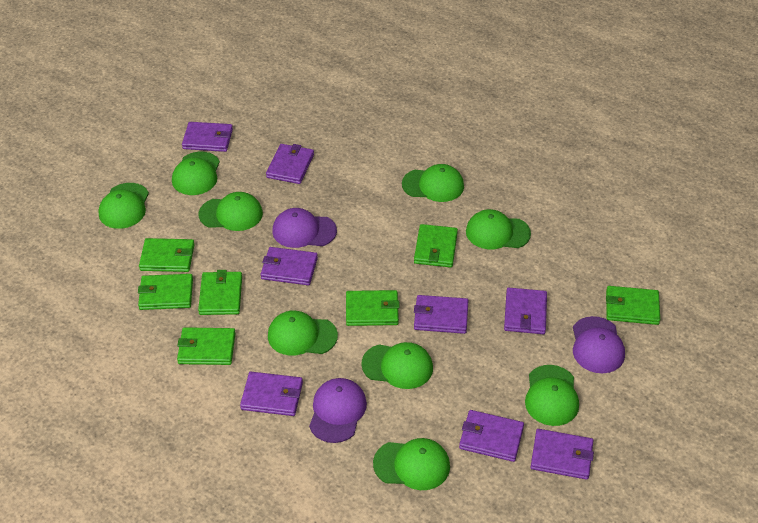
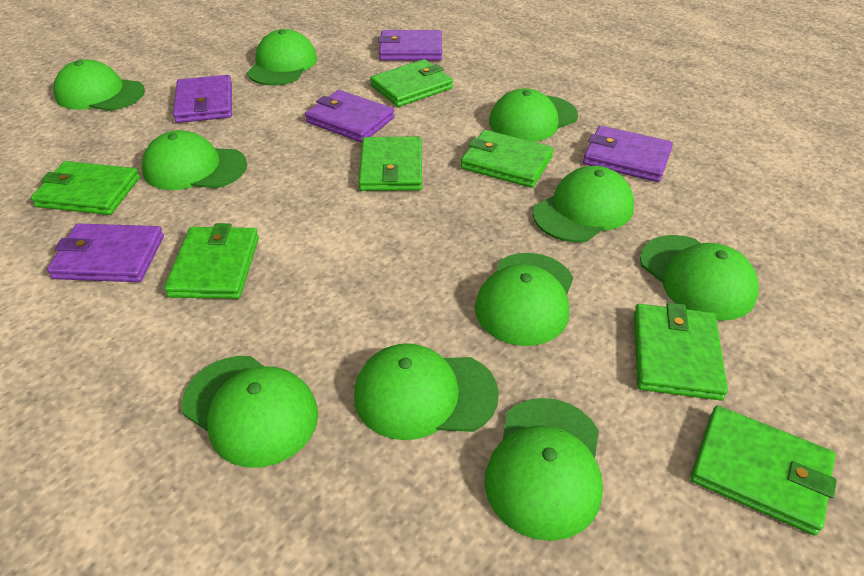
green cap: [98,183,149,229] [172,152,220,195] [199,192,263,231] [268,310,338,356] [361,342,433,389] [373,438,450,490] [402,164,464,202] [466,209,531,249] [525,365,579,426] = 9 -> [53,59,145,111] [142,130,247,190] [182,356,318,468] [247,29,317,86] [354,343,499,440] [475,253,573,346] [484,398,603,541] [489,88,578,142] [533,166,634,243] [640,235,759,321] = 10
purple cap: [272,208,337,248] [309,378,367,443] [573,316,625,373] = 3 -> none = 0
purple wallet: [182,122,233,152] [240,372,303,416] [260,247,318,285] [266,144,314,184] [414,295,468,334] [459,410,524,462] [504,288,547,334] [531,429,594,480] = 8 -> [47,223,164,282] [173,75,232,123] [305,90,395,143] [378,30,442,60] [583,126,673,182] = 5

